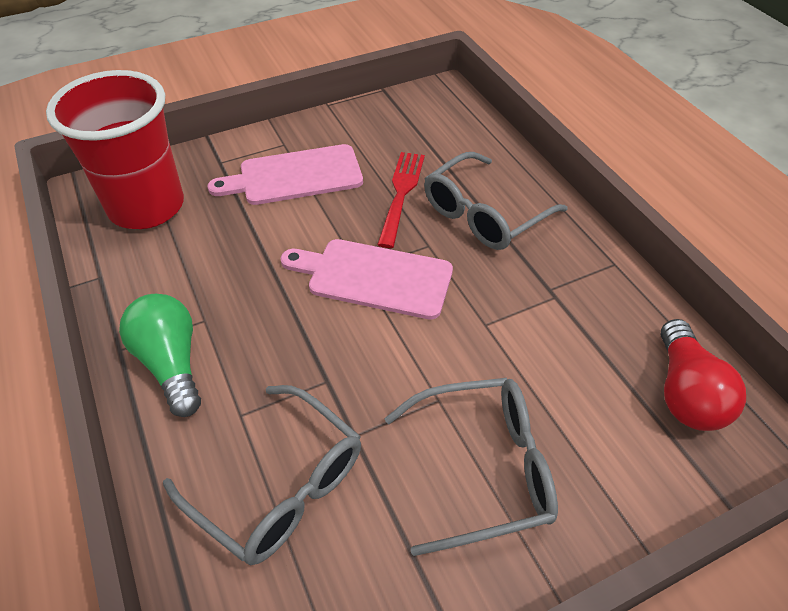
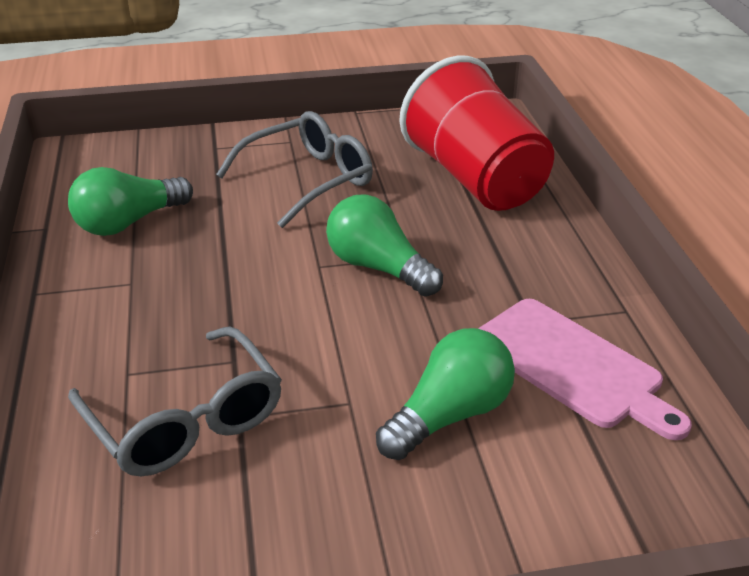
green light bulb: [119,294,201,417] = 1 -> [68,167,193,236] [326,194,443,296] [376,328,515,460] = 3
grey glasses: [163,385,361,565] [384,378,558,556] [424,152,568,250] = 3 -> [68,326,282,476] [216,111,373,228] = 2
pink cutting board: [207,144,363,205] [281,239,453,320] = 2 -> [478,299,692,440] = 1
red fork: [377,152,425,248] = 1 -> none = 0
red light bulb: [660,319,746,431] = 1 -> none = 0

